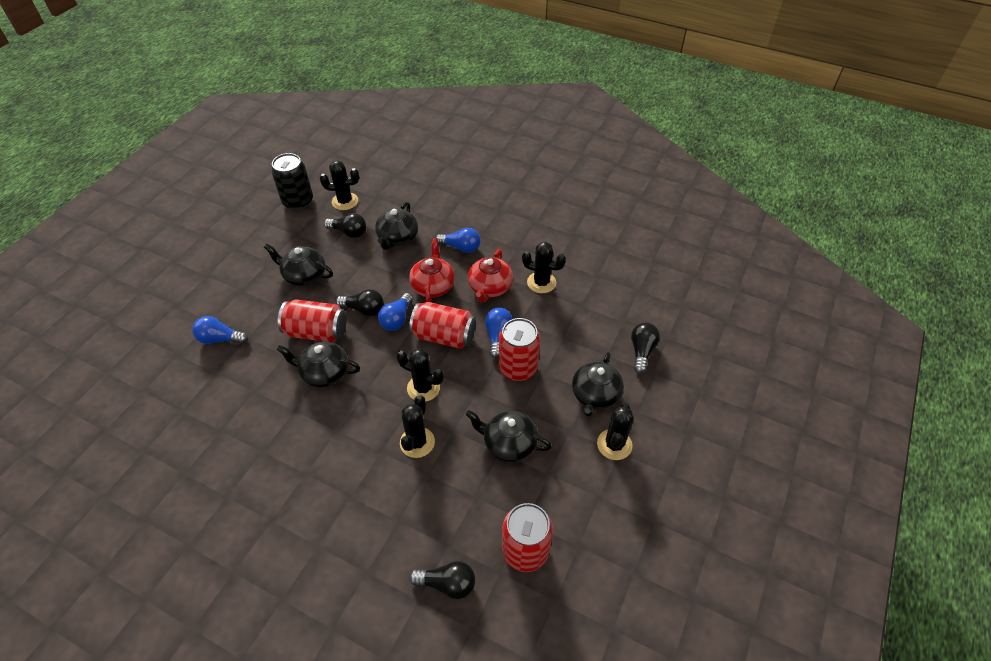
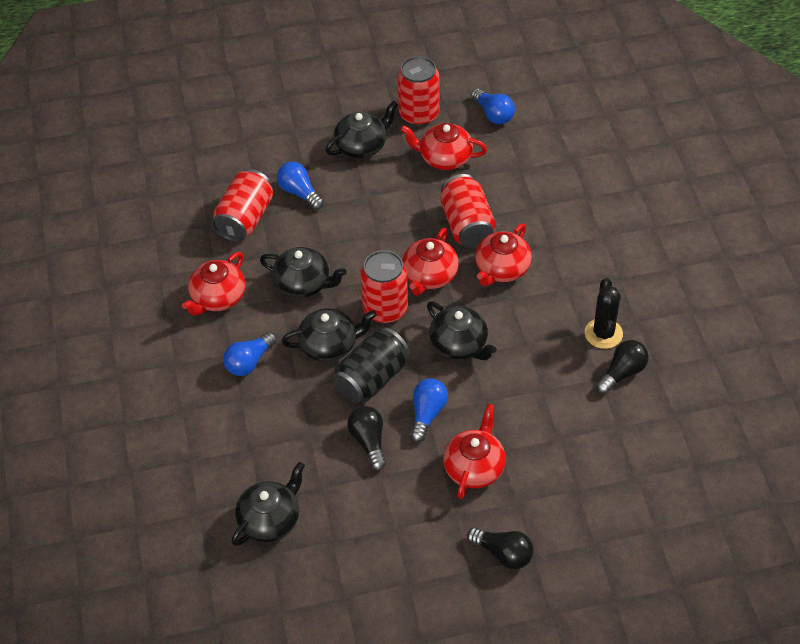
black cactus: [320,161,359,210] [396,349,444,402] [400,395,435,458] [522,242,566,293] [597,403,634,460] = 5 -> [585,278,623,349] = 1
black light bulb: [324,213,366,238] [336,289,384,316] [409,561,476,599] [631,322,660,374] = 4 -> [347,406,386,471] [467,527,534,569] [596,340,649,394] = 3
red teapot: [409,238,455,302] [468,249,513,303] = 2 -> [182,252,245,316] [400,123,487,170] [402,228,459,296] [443,404,506,499] [475,223,532,286] = 5

